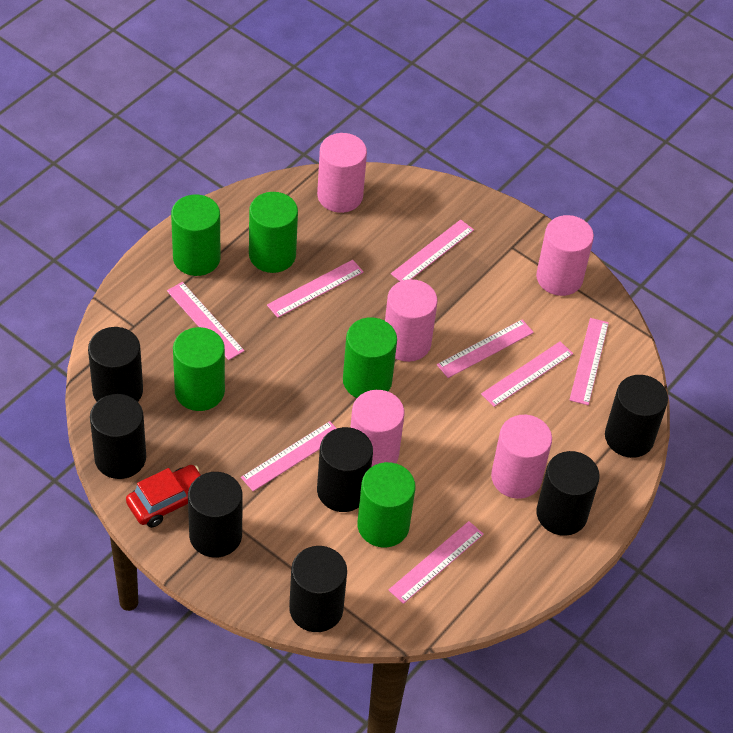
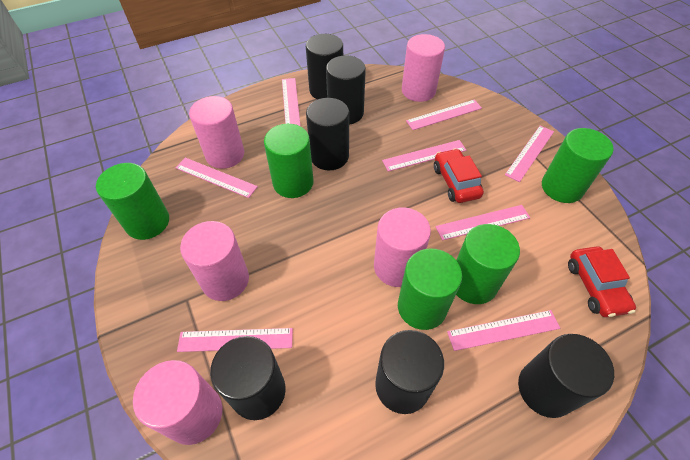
black cylinder: [88,327,143,402] [90,394,146,479] [188,472,243,558] [289,546,347,632] [317,427,373,512] [536,451,600,536] [605,375,668,458] = 7 -> [210,336,286,420] [306,34,343,100] [306,98,349,170] [326,55,366,125] [375,330,444,414] [518,334,614,418] = 6
red car: [126,465,201,528] = 1 -> [434,148,484,203] [568,246,636,317] = 2

